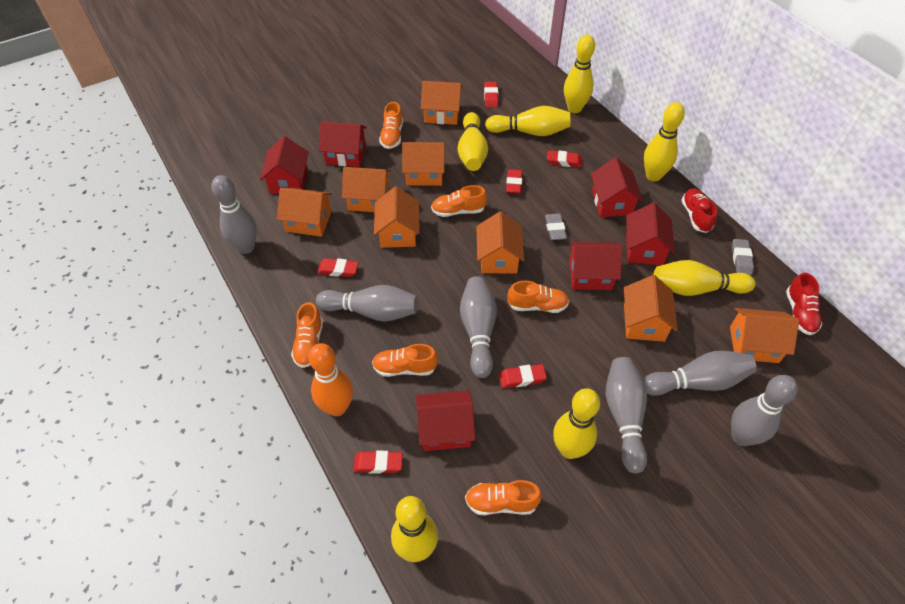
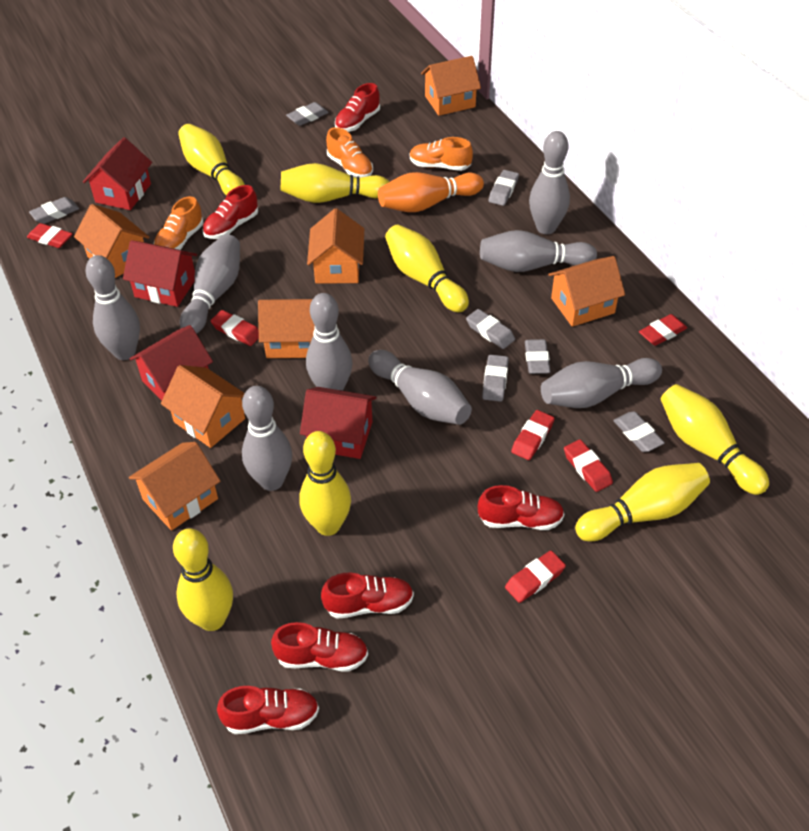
grey bowling pin: [212,175,257,254] [316,285,418,322] [460,276,497,378] [606,357,647,474] [643,351,757,396] [731,375,798,446] = 6 -> [86,255,140,360] [180,234,240,334] [242,386,292,491] [306,293,353,391] [368,350,472,425] [480,230,597,272] [529,131,570,234] [541,358,662,408] = 8
grey eraser: [545,214,567,240] [732,239,754,275] = 2 -> [29,197,79,224] [286,102,329,126] [466,309,515,349] [482,355,509,402] [489,170,519,206] [525,339,551,374] [613,411,665,452] = 7
orange house: [277,188,332,237] [342,167,391,212] [374,187,420,248] [402,142,445,186] [421,81,463,125] [476,211,524,273] [624,275,678,342] [730,308,799,363] = 8 -> [74,204,149,278] [129,442,220,530] [161,365,245,448] [258,299,315,358] [307,208,364,284] [421,56,481,116] [548,256,625,327] = 7
orange shoe: [291,302,323,368] [372,344,438,377] [379,102,403,149] [431,185,487,217] [465,480,542,515] [507,281,569,313] = 6 -> [154,196,203,250] [326,127,373,178] [410,137,473,171] = 3
red house: [260,136,309,194] [319,121,367,167] [416,390,475,451] [569,242,623,290] [591,157,643,217] [626,203,675,265] = 6 -> [83,137,152,210] [123,240,197,307] [129,325,213,400] [300,387,377,459] = 4
red shoe: [681,188,717,233] [786,273,822,335] = 2 -> [202,185,258,239] [217,686,319,734] [271,622,368,672] [321,572,414,619] [335,83,380,132] [478,485,564,530] = 6

